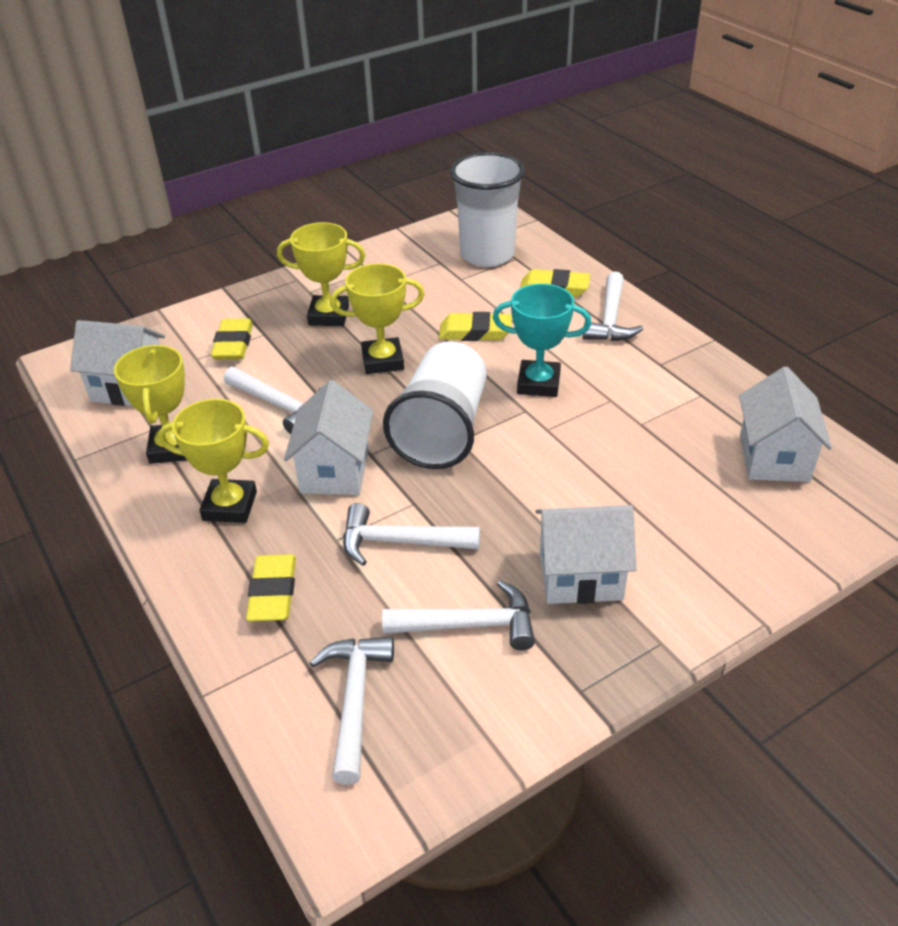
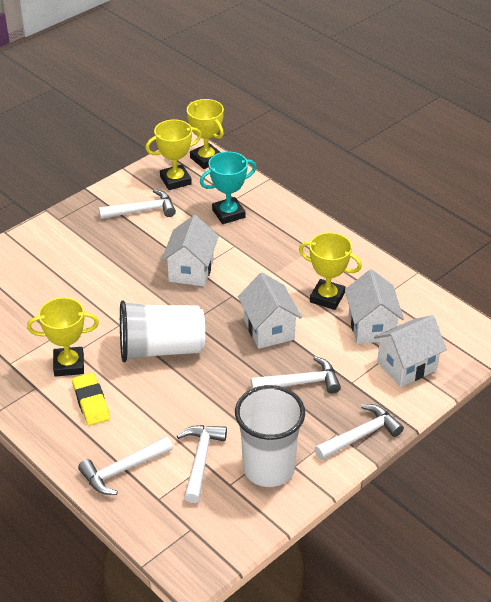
yellow eraser: [211,319,253,360] [246,554,296,621] [439,312,512,341] [520,269,590,297] = 4 -> [72,373,110,426] = 1

